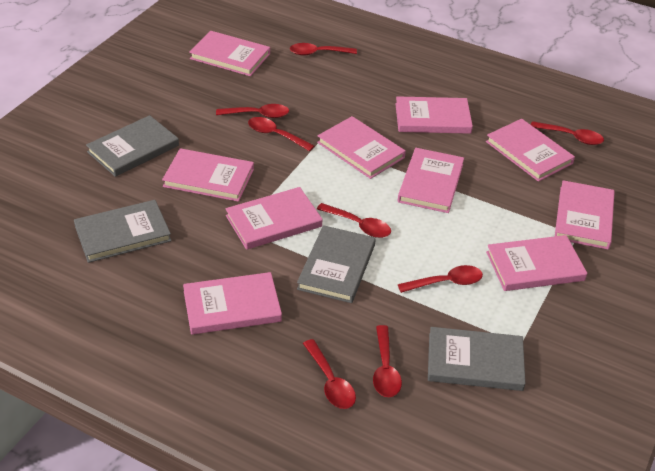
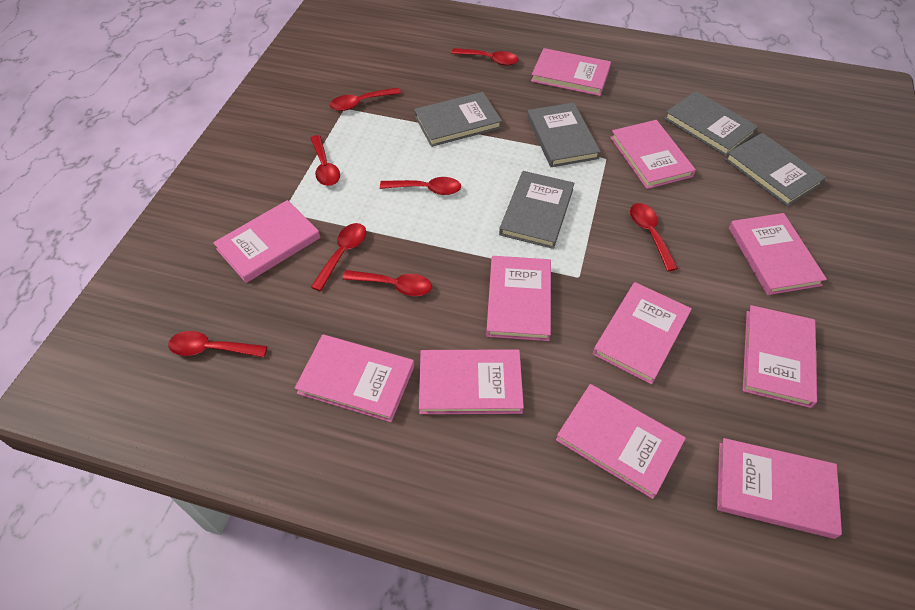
grey book: [74,200,171,263] [86,115,179,177] [297,225,376,303] [428,327,526,391] = 4 -> [414,92,502,147] [499,171,575,249] [527,103,601,167] [664,91,758,156] [725,133,826,206] = 5
pink book: [162,148,254,202] [183,272,282,335] [189,31,270,76] [226,187,323,250] [317,116,406,179] [395,96,473,134] [398,148,464,213] [486,119,575,182] [486,235,587,291] [555,180,615,249] = 10 -> [213,200,320,283] [295,335,414,422] [419,349,524,414] [486,256,551,341] [531,48,611,96] [556,384,686,499] [593,282,692,385] [610,120,696,189] [717,438,842,539] [729,213,827,295] [743,305,817,408] = 11

